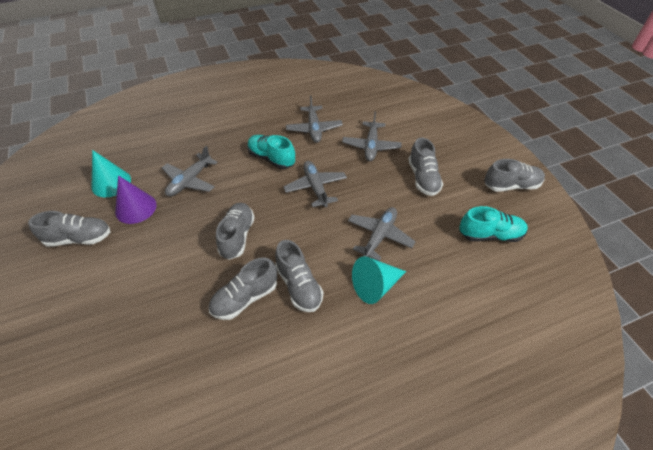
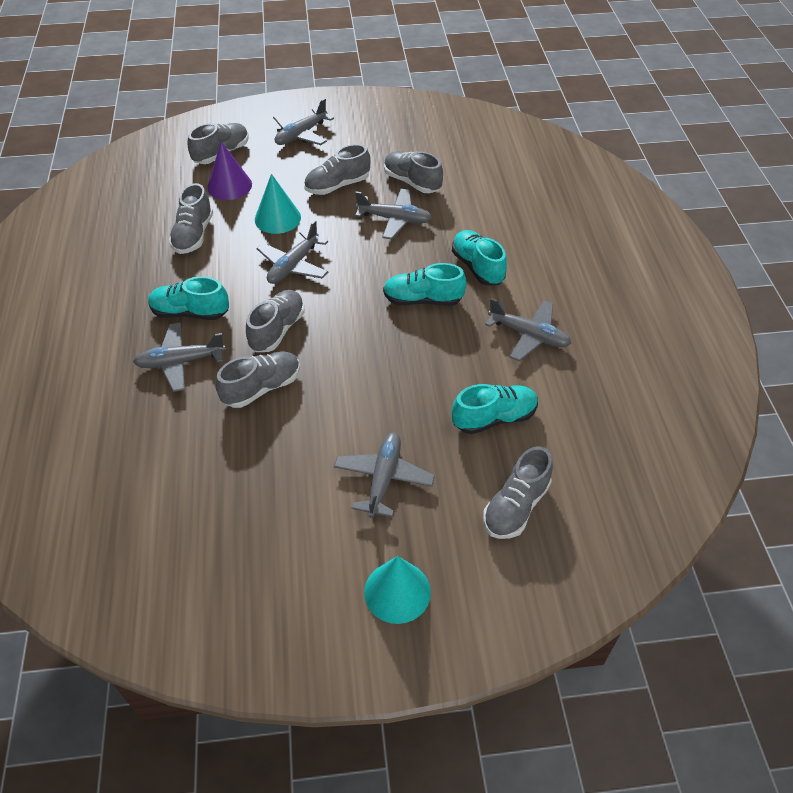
grey plane: [162,146,217,196] [283,161,347,207] [286,95,343,143] [342,111,402,161] [348,207,416,261] = 5 -> [133,323,226,392] [256,220,328,284] [273,98,334,145] [334,432,435,518] [355,189,432,240] [485,298,571,361] = 6
grey shoe: [28,211,110,247] [209,258,277,320] [216,203,255,260] [275,240,323,312] [408,138,443,196] [484,159,545,192] = 6 -> [169,183,213,254] [187,123,249,164] [215,351,300,408] [246,290,305,352] [304,144,371,195] [384,151,443,193] [483,446,553,539] = 7
turquoise shoe: [247,135,295,169] [459,206,528,242] = 2 -> [148,276,229,320] [383,263,467,306] [452,230,507,285] [452,384,538,434] = 4

